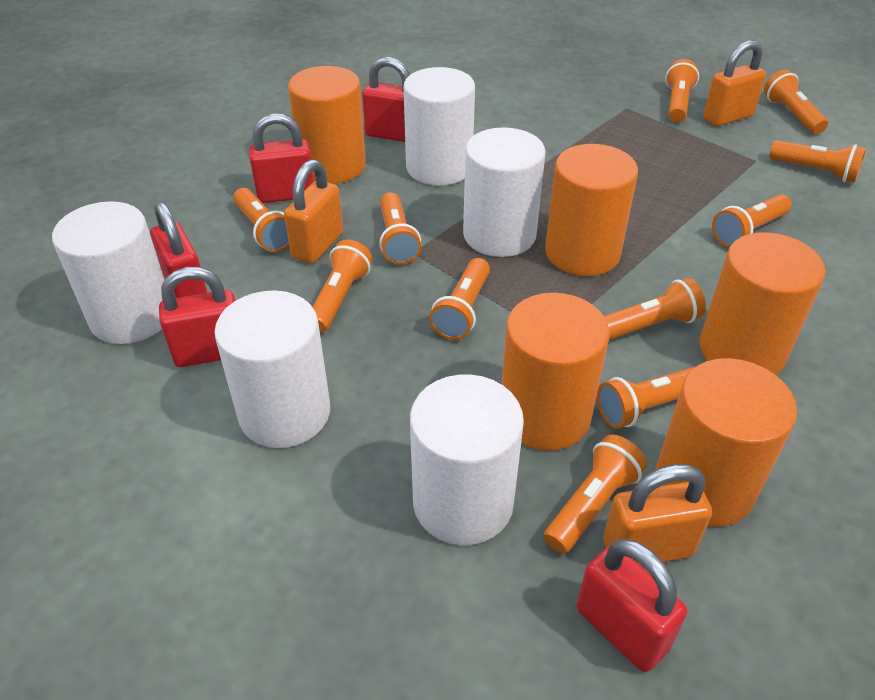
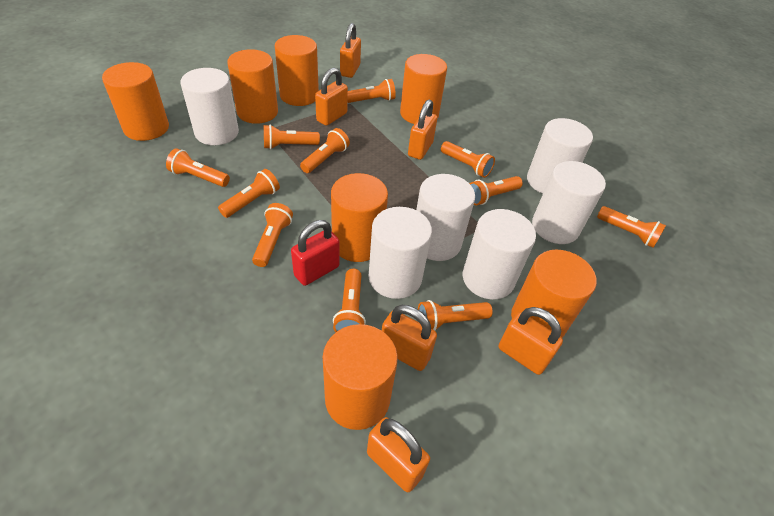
orange cylinder: [288,66,366,184] [502,293,609,451] [545,144,638,276] [655,358,797,527] [699,232,826,375] = 5 -> [102,62,169,141] [227,49,278,124] [275,35,319,106] [323,324,398,430] [331,173,388,262] [400,54,447,124] [511,250,597,338] = 7
orange padlock: [284,159,343,264] [603,464,712,566] [703,40,766,126] = 3 -> [315,68,348,126] [340,23,361,78] [367,417,430,492] [382,305,437,371] [408,100,437,160] [498,307,563,375] = 6
red padlock: [150,202,208,298] [159,267,236,367] [249,113,314,203] [362,57,410,142] [576,539,687,672] = 5 -> [291,220,339,286] = 1
white cylinder: [52,201,165,344] [214,290,330,448] [404,67,475,186] [410,374,524,545] [463,127,546,257] = 5 -> [180,68,239,145] [368,207,432,299] [416,174,475,261] [463,209,536,300] [527,118,593,194] [532,161,606,244] = 6

